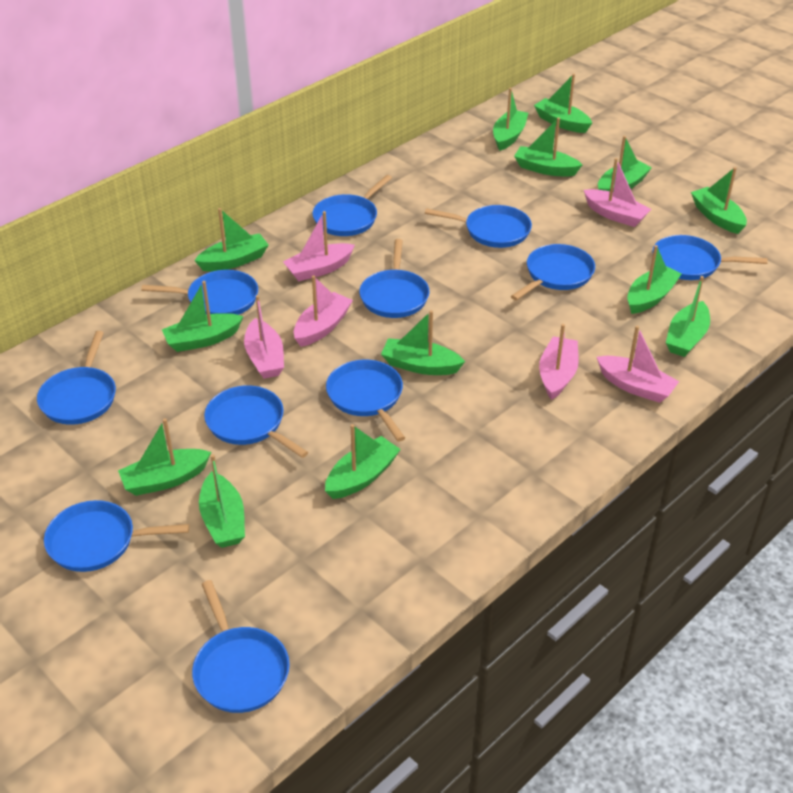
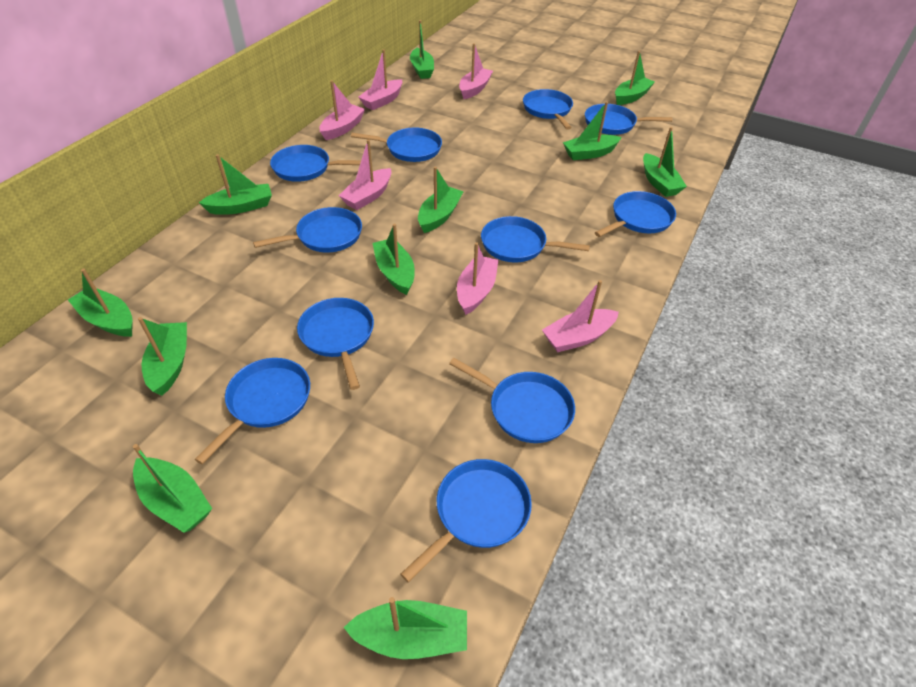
green boat: [118,418,211,496] [162,281,244,352] [194,208,269,272] [199,454,245,548] [325,424,401,499] [381,310,465,375] [493,88,528,151] [514,118,582,177] [534,74,592,133] [598,136,652,191] [627,245,682,314] [666,276,710,357] [691,167,747,234] = 13 -> [68,269,133,336] [133,444,212,533] [138,317,187,396] [199,154,272,215] [343,597,467,659] [373,224,415,295] [410,20,434,79] [418,167,464,233] [563,101,622,160] [615,51,655,105] [643,127,687,197] = 11

